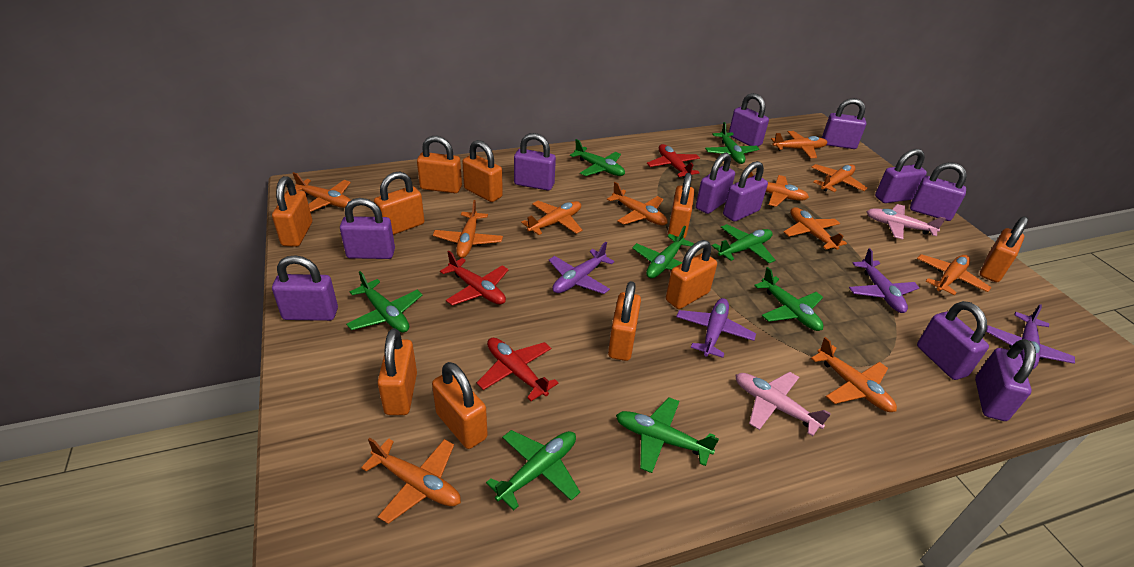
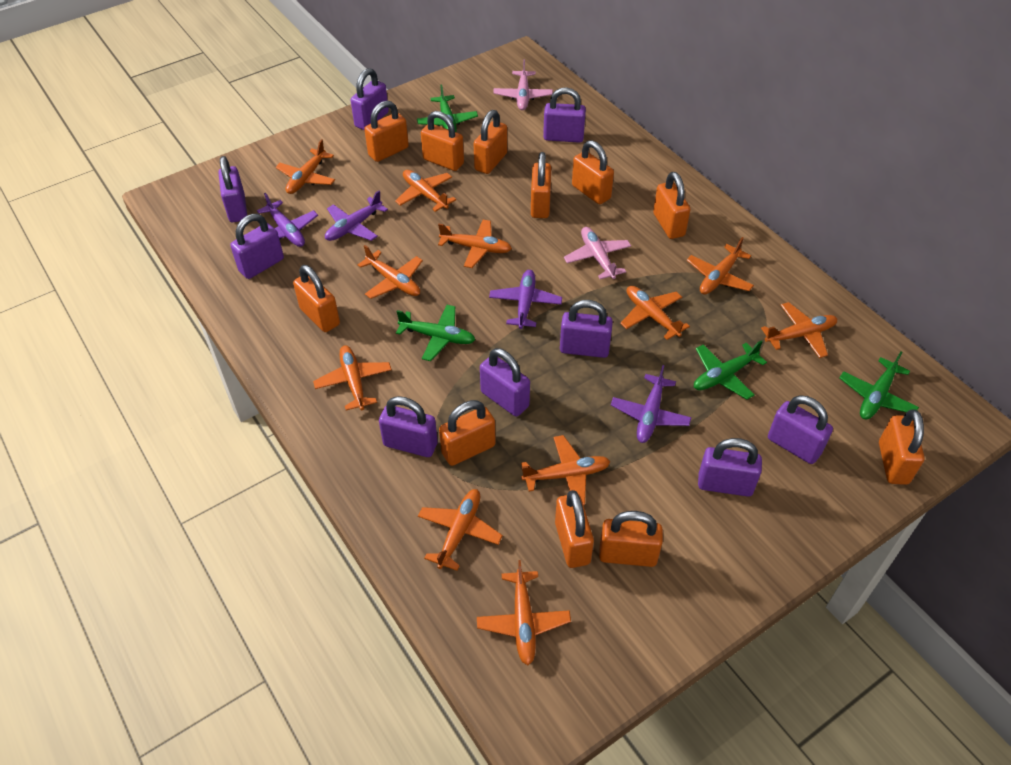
green plane: [346,271,422,333] [486,430,580,510] [570,139,625,176] [616,397,719,473] [632,226,694,278] [705,122,759,164] [712,224,775,263] [754,267,823,331] = 8 -> [396,305,475,361] [417,84,478,132] [694,340,767,400] [839,352,919,419] = 4
orange padlock: [272,176,312,247] [374,172,424,235] [377,328,417,415] [417,136,462,193] [432,362,488,449] [462,140,503,202] [608,281,641,361] [666,240,717,309] [668,173,694,238] [980,216,1028,282] = 10 -> [293,265,340,332] [364,101,409,162] [421,111,464,171] [439,400,496,466] [473,110,507,174] [531,152,551,218] [555,490,594,568] [572,140,614,204] [599,511,663,567] [653,172,690,239] [879,409,925,485] = 11
purple padlock: [272,255,338,321] [340,198,395,259] [514,133,556,191] [696,153,735,214] [723,161,768,222] [729,93,769,147] [822,98,866,149] [875,149,927,203] [910,162,967,221] [917,301,989,380] [975,339,1036,421] = 11 -> [218,156,247,222] [230,214,284,279] [351,68,389,130] [379,396,438,457] [480,348,530,416] [543,87,586,143] [560,300,613,358] [698,438,762,497] [768,395,833,464] = 9
red plane: [440,251,509,305] [477,338,559,401] [647,144,700,178] = 3 -> none = 0

